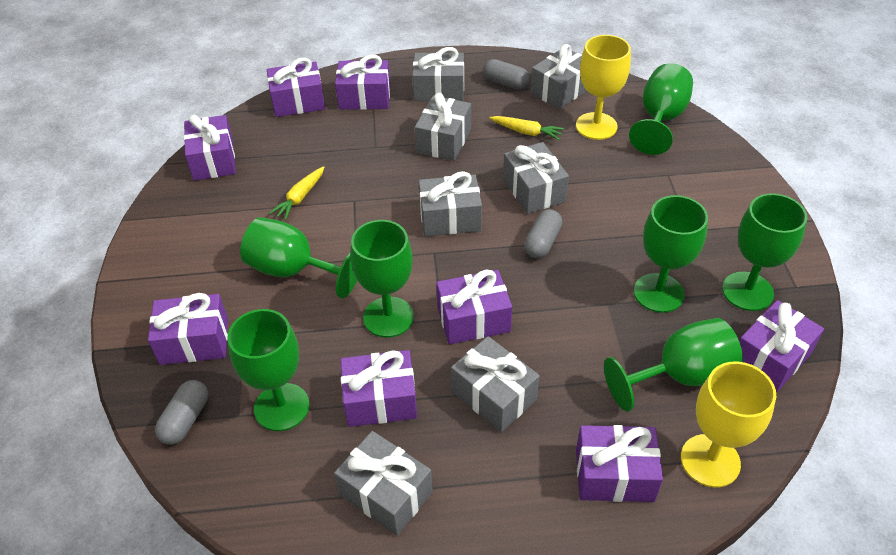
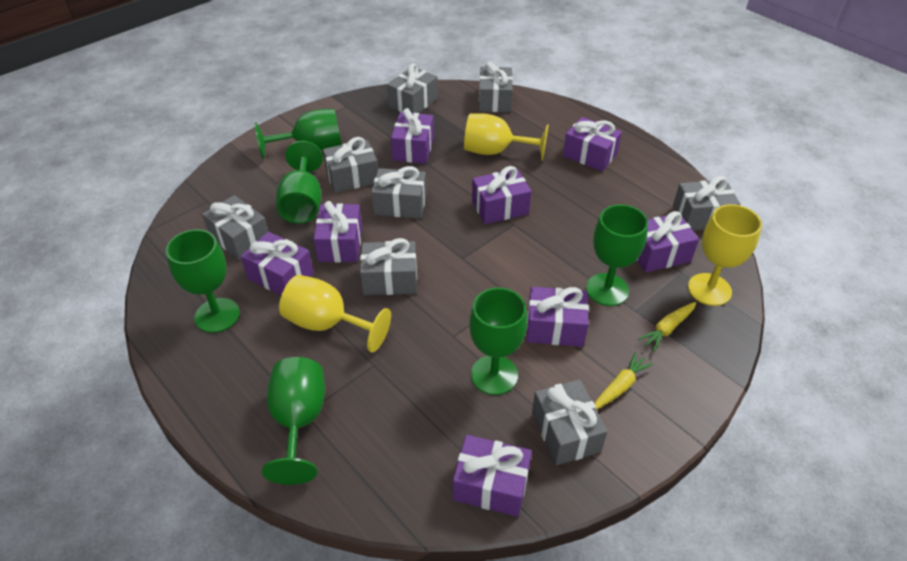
green goblet: [228,309,309,431] [240,217,357,298] [350,220,414,338] [604,318,743,412] [629,63,693,155] [634,195,708,313] [722,193,807,311] = 7 -> [166,229,240,333] [255,109,342,159] [262,357,325,485] [276,141,323,224] [469,287,527,395] [586,205,648,306] = 6
grey capsule: [155,380,208,445] [483,59,530,90] [524,209,562,258] = 3 -> none = 0
grey gift: [334,431,433,536] [412,47,464,101] [415,93,471,161] [419,171,482,236] [451,336,540,432] [503,142,569,214] [530,44,587,109] = 7 -> [202,195,269,260] [323,137,378,193] [360,238,417,295] [371,166,426,219] [387,63,438,113] [479,62,513,112] [532,379,607,465] [673,176,740,230] = 8
yellow goblet: [576,35,631,140] [681,361,776,488] = 2 -> [279,275,391,352] [464,113,549,161] [688,204,762,306] = 3

